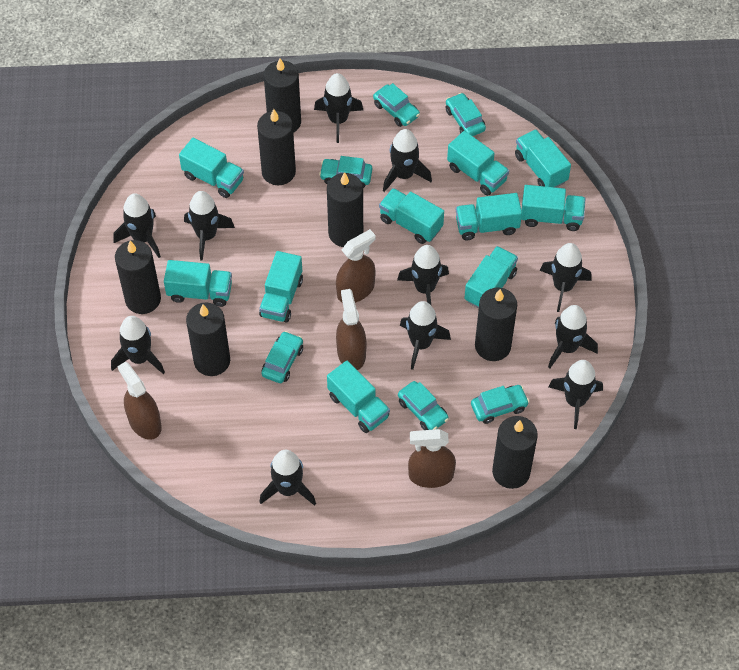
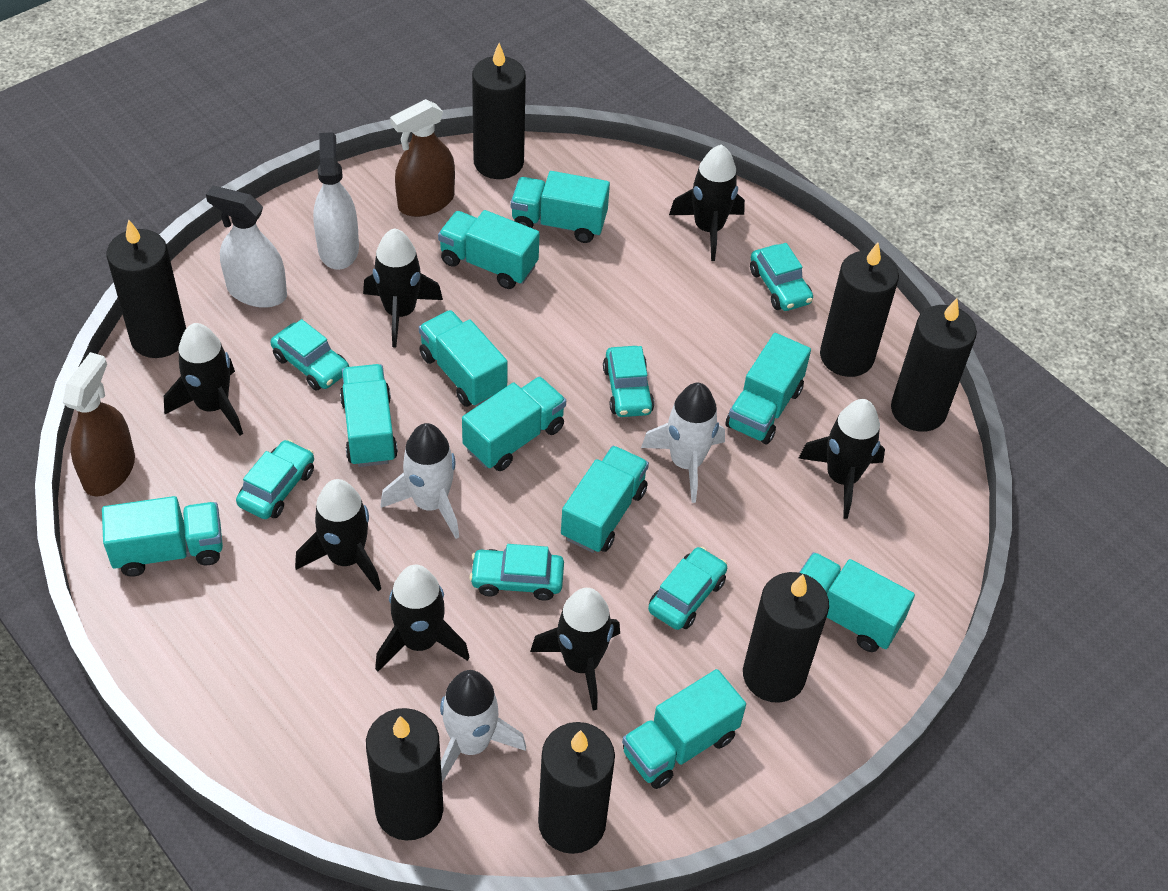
black rocket: [111,316,165,374] [113,193,161,258] [184,191,235,261] [260,450,316,506] [314,73,363,143] [383,129,432,192] [397,245,449,305] [400,301,451,370] [540,243,592,312] [548,305,598,368] [549,360,603,429] = 11 -> [164,323,243,435] [295,479,381,591] [363,228,443,348] [375,565,470,672] [530,588,620,710] [669,144,745,261] [799,399,885,519] = 7
brown spray bottle: [117,362,162,440] [336,229,376,303] [336,289,367,370] [408,429,456,488] = 4 -> [63,352,135,497] [390,99,455,217] = 2
white rocket: none = 0 -> [381,423,459,539] [440,670,526,782] [641,383,725,503] = 3
white spray bottle: none = 0 -> [206,186,287,308] [313,132,359,270] = 2

